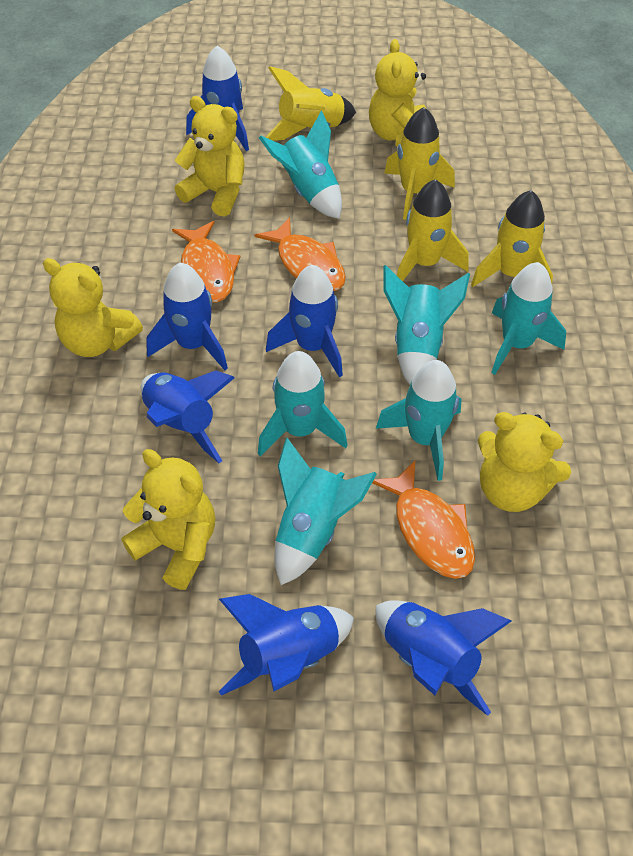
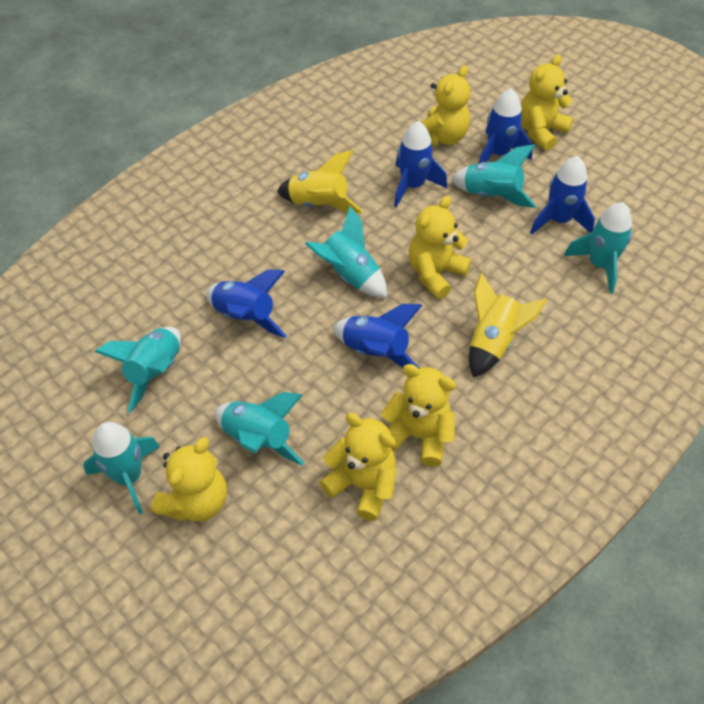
blue rocket: [141,370,235,463] [146,263,228,370] [186,46,249,151] [219,594,354,695] [266,265,343,378] [376,600,512,716] = 6 -> [206,269,286,338] [333,304,422,369] [394,121,447,208] [479,88,533,163] [530,156,595,234] = 5
orange fish: [172,221,240,303] [255,217,346,291] [372,461,475,579] = 3 -> none = 0
yellow rocket: [266,66,356,141] [384,107,455,220] [397,179,469,281] [471,190,553,287] = 4 -> [277,150,363,213] [469,273,547,378] = 2
yellow teddy bear: [43,258,143,357] [121,449,215,590] [175,96,244,216] [369,39,426,147] [478,412,571,512] = 5 -> [151,437,227,521] [320,413,396,521] [380,364,456,467] [408,196,472,299] [421,65,470,146] [521,54,574,151] = 6

